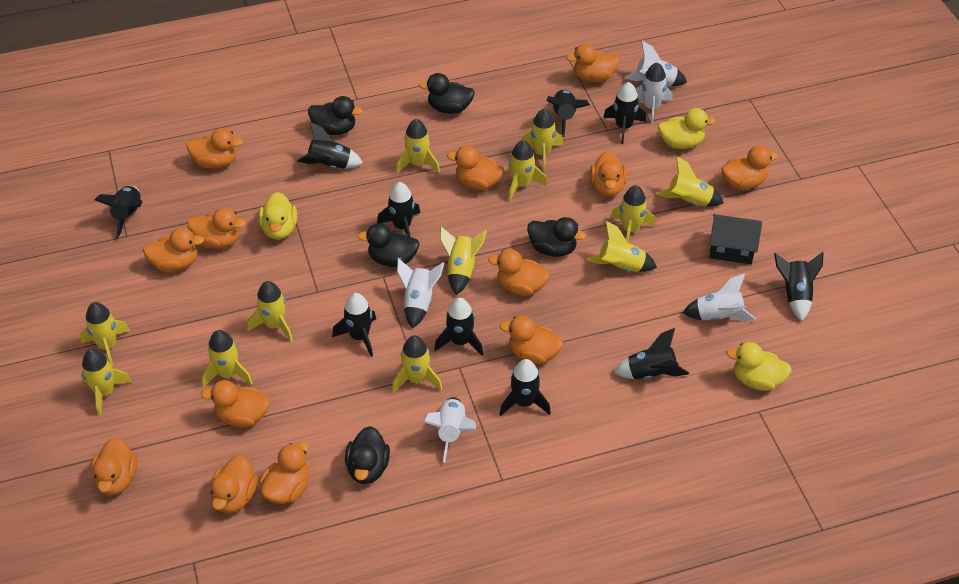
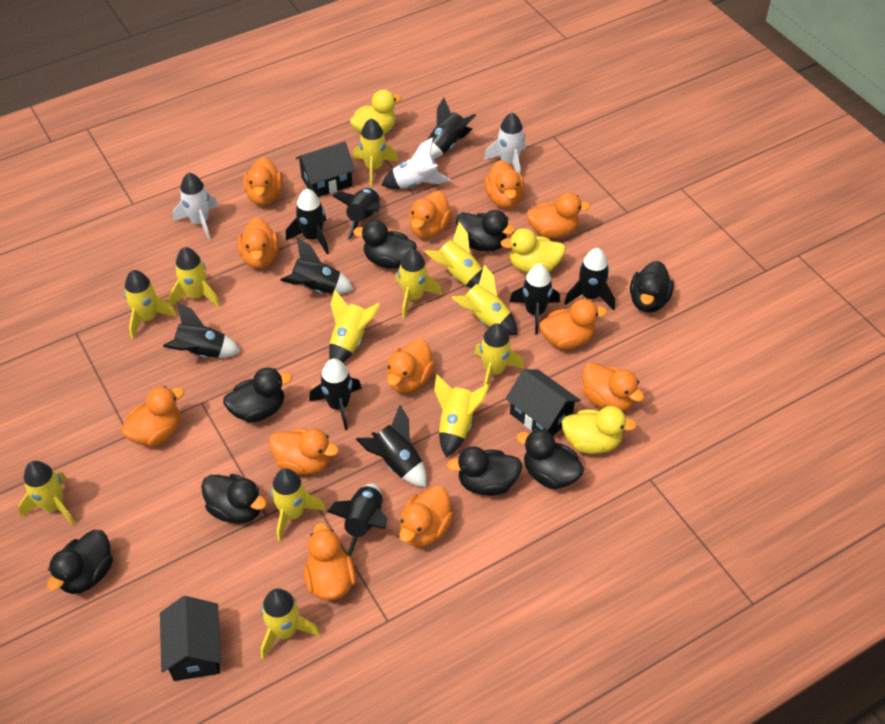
black duck: [308,96,363,135] [345,426,390,484] [358,223,420,267] [419,73,475,114] [527,217,586,257] = 5 -> [47,530,113,594] [201,474,267,524] [223,368,292,422] [353,220,417,269] [447,446,522,496] [456,210,516,252] [516,429,584,489] [630,261,674,313] = 8
black house: [710,214,762,264] = 1 -> [160,596,221,681] [295,141,355,197] [505,369,580,436] = 3
orange duck: [91,437,137,496] [143,227,204,272] [186,128,243,168] [188,208,246,249] [201,380,270,427] [210,455,258,513] [259,441,309,504] [447,146,504,190] [488,249,549,296] [500,316,563,364] [566,44,620,82] [590,151,627,197] [721,145,778,190] = 13 -> [121,386,184,446] [237,218,279,268] [243,157,283,205] [269,428,339,475] [304,523,356,600] [387,339,435,393] [399,486,454,547] [409,191,452,238] [484,160,525,208] [526,193,591,238] [540,299,607,349] [582,362,644,411] = 12
white rocket: [397,258,444,328] [423,397,476,463] [624,41,687,86] [635,63,672,124] [683,273,756,321] = 5 -> [173,173,218,240] [381,137,451,189] [484,113,526,173] = 3

